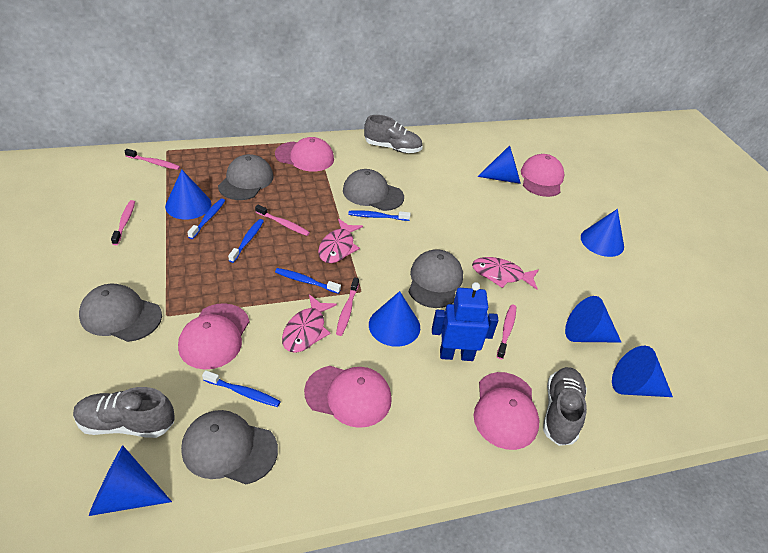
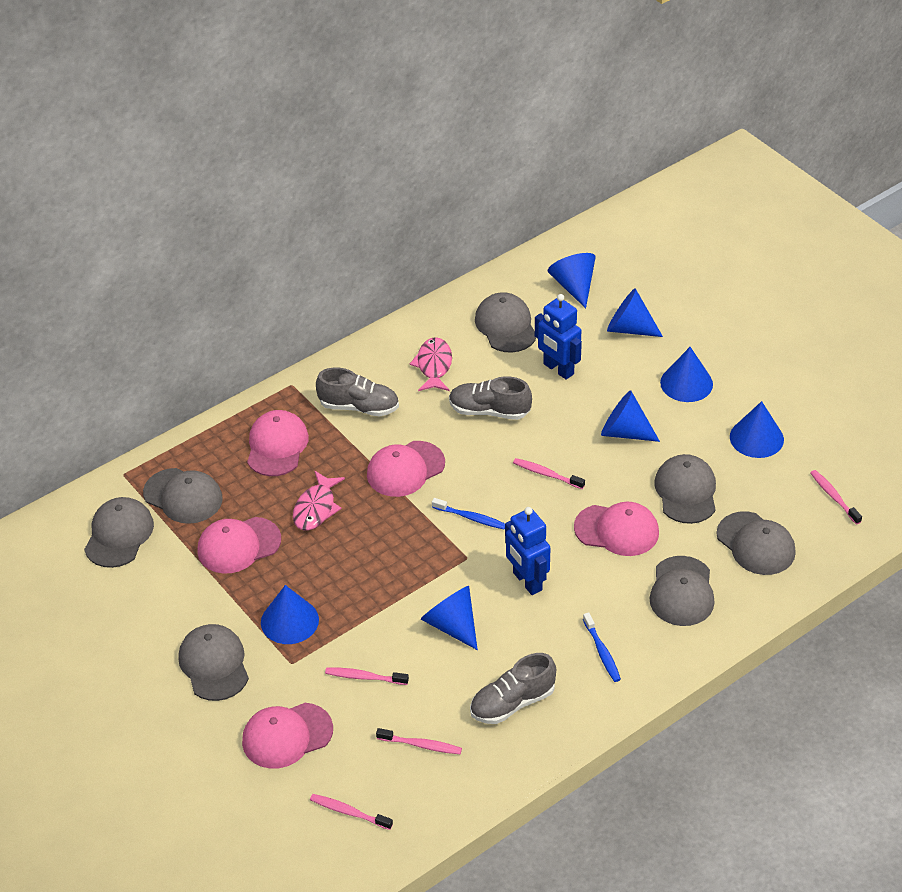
blue robot: [432,282,498,361] = 1 -> [505,507,550,595] [535,294,582,380] = 2
blue toothbrush: [187,199,225,239] [202,370,281,407] [228,219,264,263] [275,268,341,294] [348,210,410,221] = 5 -> [432,498,505,529] [583,612,621,682] = 2
grey cap: [79,284,162,342] [181,410,278,484] [218,154,273,200] [343,169,404,211] [409,249,463,308] = 5 -> [84,497,154,568] [143,468,223,524] [178,624,249,701] [475,292,536,353] [649,556,715,626] [654,454,716,524] [716,512,796,575] = 7
pink fish: [282,294,337,353] [318,219,363,263] [472,257,539,290] = 3 -> [293,471,345,531] [410,337,452,391] = 2

